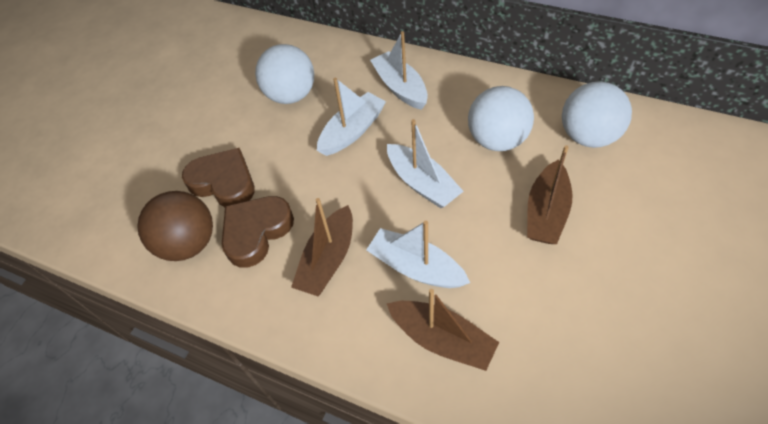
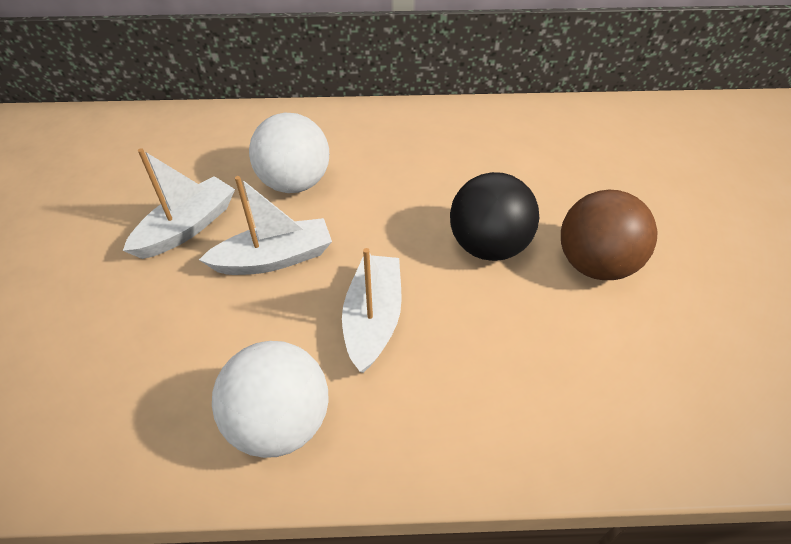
black ball: none = 0 -> [450,172,539,261] = 1
brown boat: [291,198,353,296] [387,289,499,371] [527,145,572,244] = 3 -> none = 0
brown heart: [182,148,255,207] [222,196,294,268] = 2 -> none = 0
white ball: [255,44,314,104] [468,86,534,151] [562,81,632,148] = 3 -> [212,341,329,458] [249,113,329,193] = 2
white boat: [317,78,386,156] [366,221,470,288] [370,31,428,110] [387,119,464,208] = 4 -> [123,148,235,259] [199,176,332,275] [342,248,402,373] = 3

